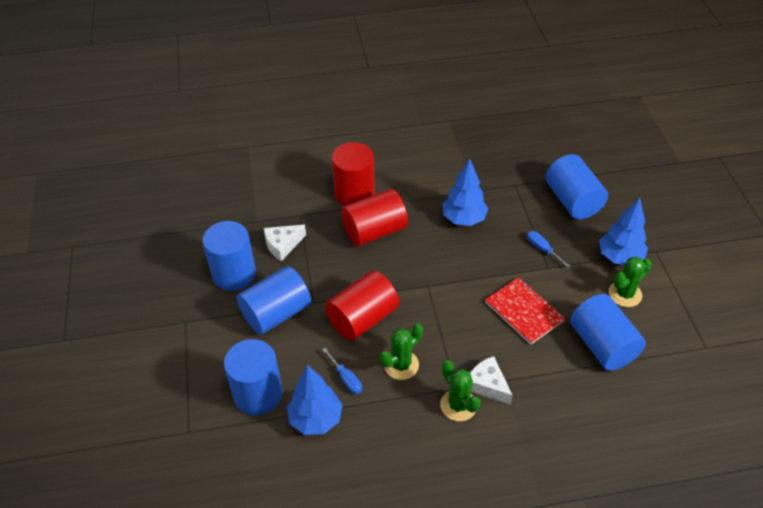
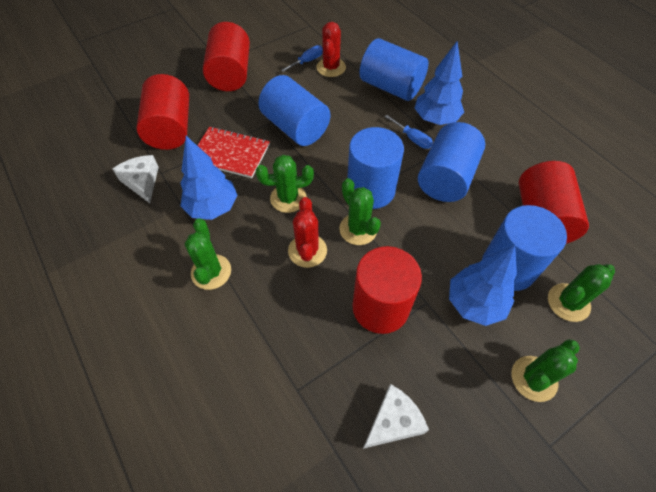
green cactus: [380,323,423,380] [440,360,481,421] [608,257,652,307] = 3 -> [185,218,231,290] [256,155,314,213] [339,178,381,245] [512,339,580,402] [548,264,615,322] = 5
red cactus: none = 0 -> [288,197,327,268] [316,22,346,77] = 2
red cylinder: [325,270,399,341] [332,142,375,206] [341,189,408,247] = 3 -> [136,74,189,150] [203,22,250,91] [352,246,422,334] [519,161,589,244] = 4

